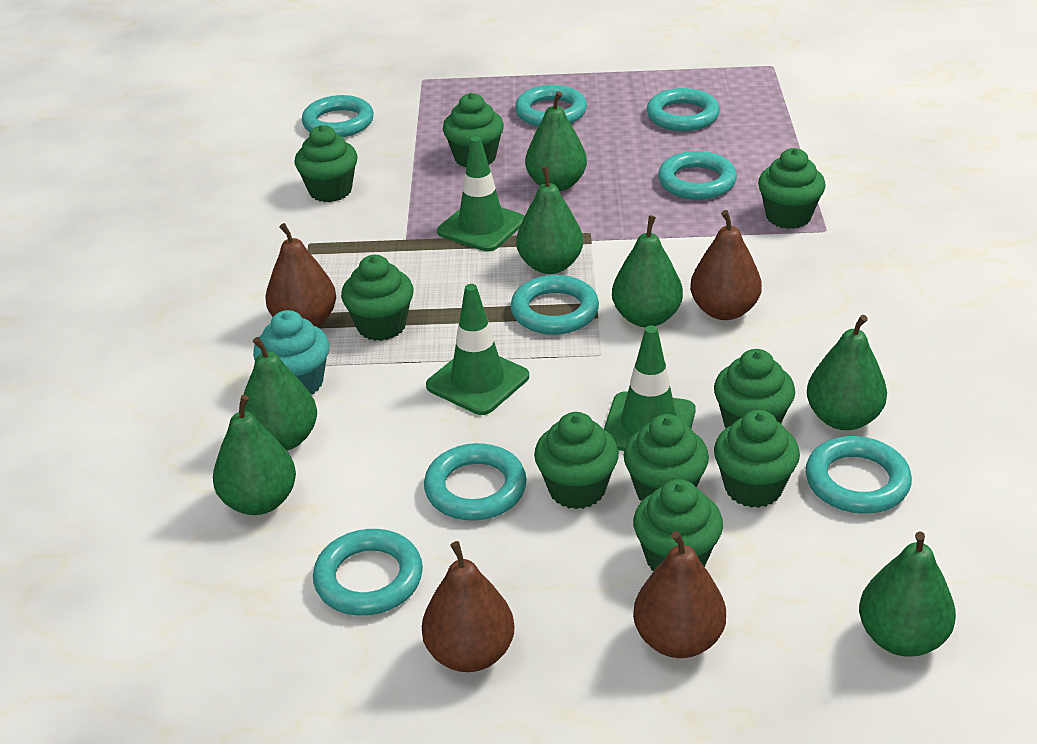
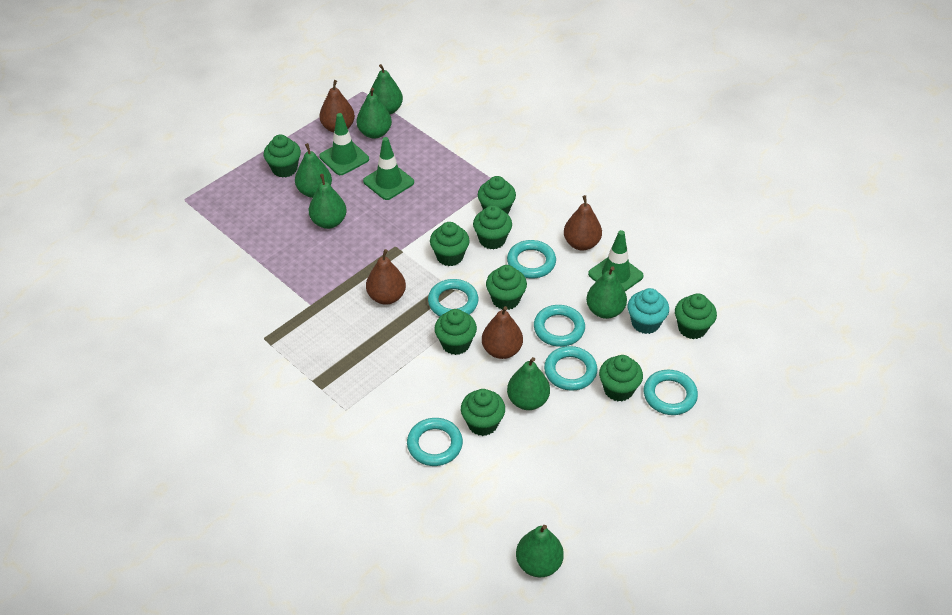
turquoise ring: [302,95,374,137] [313,529,423,616] [424,443,527,521] [510,275,599,335] [515,85,587,127] [647,88,720,131] [658,151,737,200] [805,436,912,514] = 8 -> [407,418,463,466] [428,279,479,316] [507,240,556,278] [534,305,585,347] [544,346,598,391] [644,370,698,415] = 6

